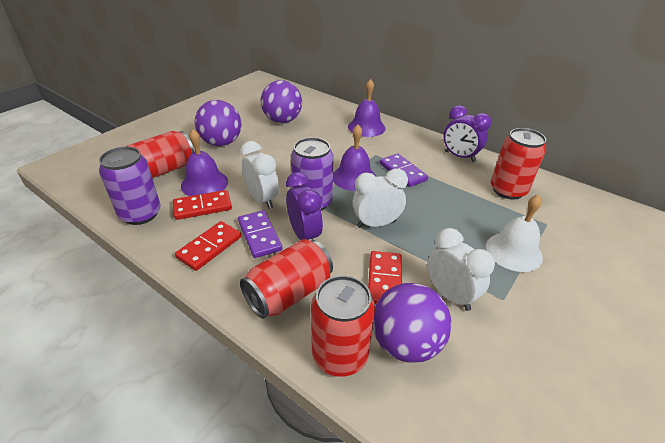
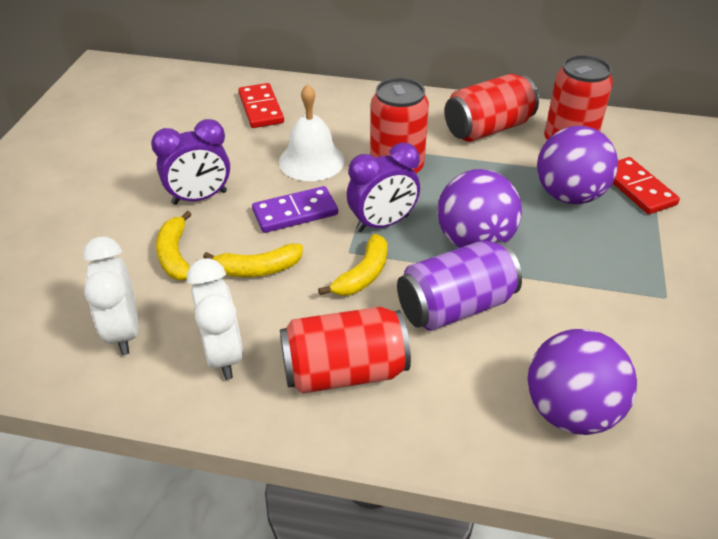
purple bell: [181,129,228,196] [333,125,376,191] [348,79,385,137] = 3 -> none = 0
purple can: [99,147,161,225] [291,137,334,211] = 2 -> [397,240,522,331] = 1
purple domino: [238,210,283,258] [380,153,428,187] = 2 -> [252,186,338,233] = 1
red domino: [173,190,232,220] [175,221,241,271] [368,251,402,304] = 3 -> [238,83,284,128] [613,157,680,214] = 2
white clock: [240,141,279,209] [353,169,408,228] [427,228,495,311] = 3 -> [83,237,139,355] [187,258,243,380] = 2
yellow banana: none = 0 -> [156,211,192,280] [203,243,303,277] [318,234,387,296] = 3

